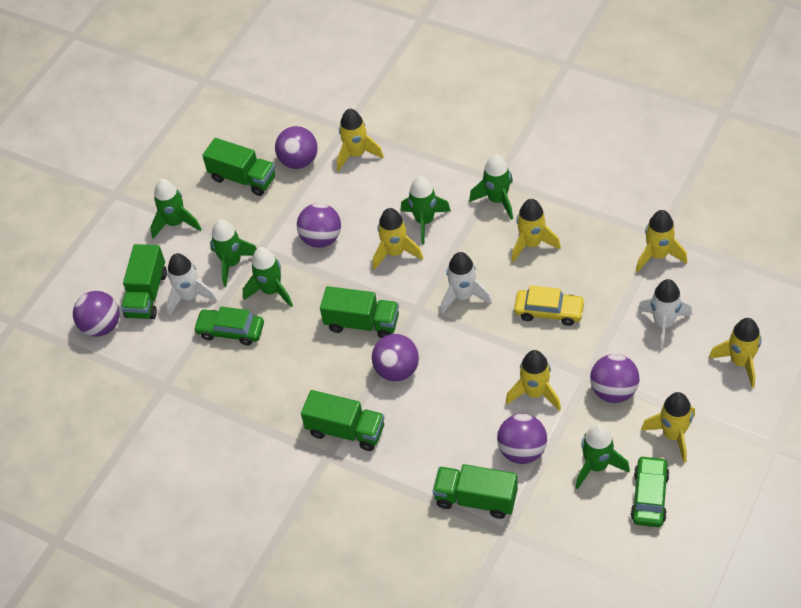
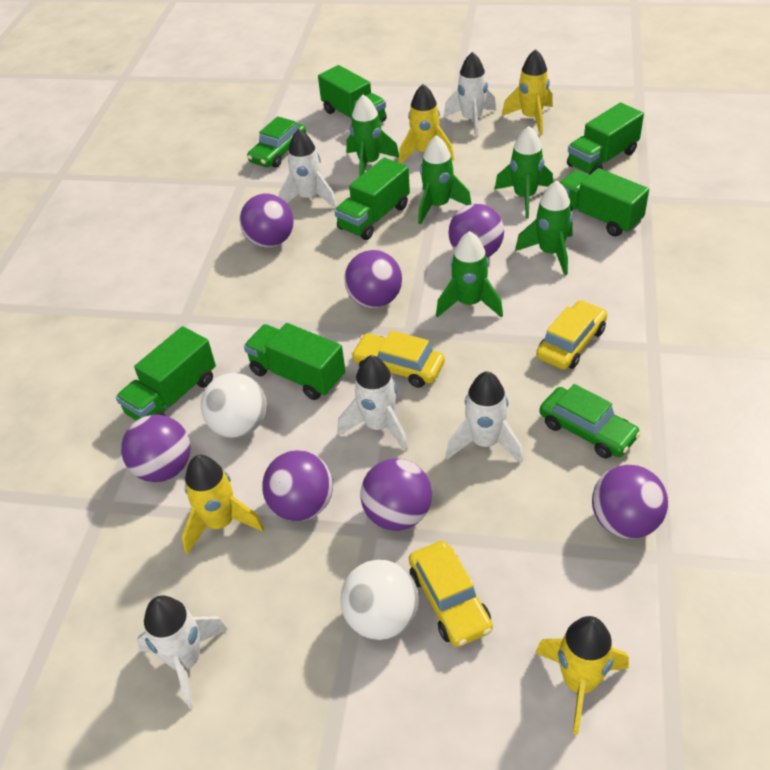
green rocket: [150,179,201,239] [210,219,257,287] [243,247,293,307] [401,176,451,244] [469,154,513,220] [576,424,630,489] = 6 -> [347,95,399,176] [418,135,471,225] [436,231,503,318] [495,126,553,218] [515,181,573,275] = 5
green truck: [121,244,167,319] [202,138,276,196] [301,390,385,451] [320,286,399,338] [433,464,518,519] = 5 -> [116,326,216,421] [244,323,346,400] [318,65,387,122] [334,157,410,240] [560,168,649,236] [567,102,644,175] = 6
purple ball: [73,291,119,337] [275,126,318,169] [297,203,341,248] [372,334,419,381] [497,414,547,464] [590,354,639,403] = 6 -> [121,415,190,482] [240,194,293,248] [262,450,333,521] [344,250,402,308] [360,459,432,531] [449,204,504,258] [592,465,668,539] = 7
white ball: none = 0 -> [201,373,266,438] [340,560,419,640] = 2
white rocket: [166,253,218,316] [440,252,492,314] [638,279,692,350] = 3 -> [137,596,228,709] [279,129,337,208] [338,355,408,451] [444,52,496,138] [446,371,523,463] = 5
yellow car: [514,286,585,326] = 1 -> [351,330,445,388] [409,541,493,647] [536,300,607,370] = 3
yellow rocket: [337,109,384,172] [373,208,423,270] [506,350,561,411] [512,199,561,263] [636,210,687,273] [641,392,695,462] [709,318,761,388] = 7 -> [182,455,264,555] [399,84,454,164] [502,49,553,135] [535,616,629,735] = 4

